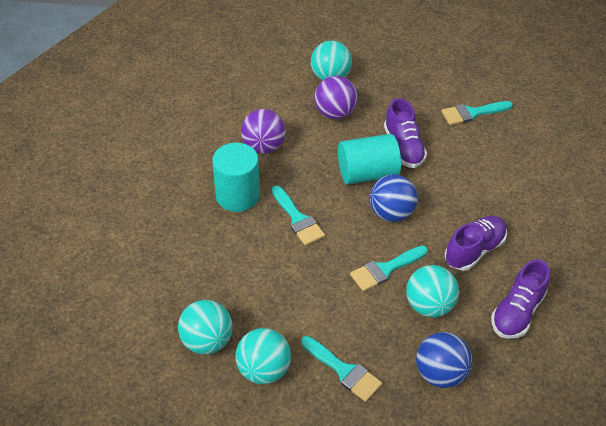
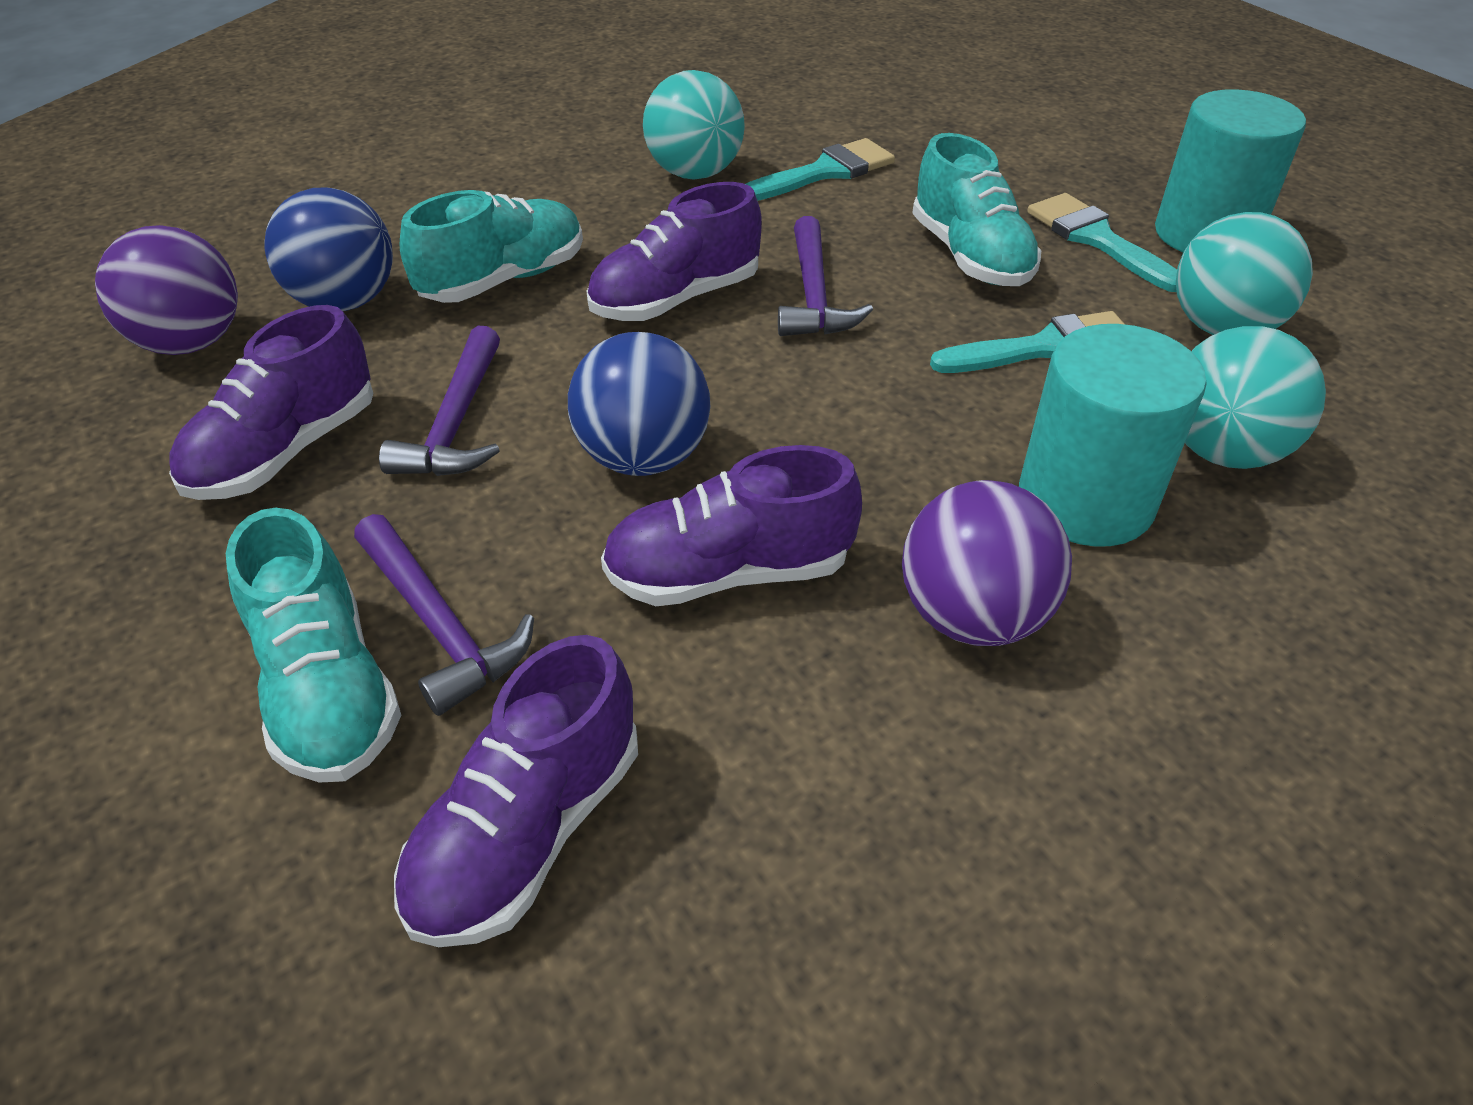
purple hammer: none = 0 -> [354,514,534,716] [379,326,500,476] [778,216,873,336] = 3
purple shoe: [384,98,427,168] [445,216,507,271] [491,259,550,339] = 3 -> [169,305,373,500] [394,635,638,947] [586,182,762,321] [601,445,862,606] = 4
turquoise ball: [178,300,232,354] [235,328,291,384] [311,41,352,80] [406,265,459,317] = 4 -> [643,70,745,180] [1176,212,1313,335] [1185,326,1326,469] = 3
turquoise brush: [272,186,325,246] [301,336,382,402] [350,245,428,292] [442,101,513,125] = 4 -> [746,138,895,201] [930,311,1124,373] [1027,193,1177,292] = 3
turquoise shoe: none = 0 -> [226,508,401,783] [400,190,583,303] [912,133,1041,286] = 3

